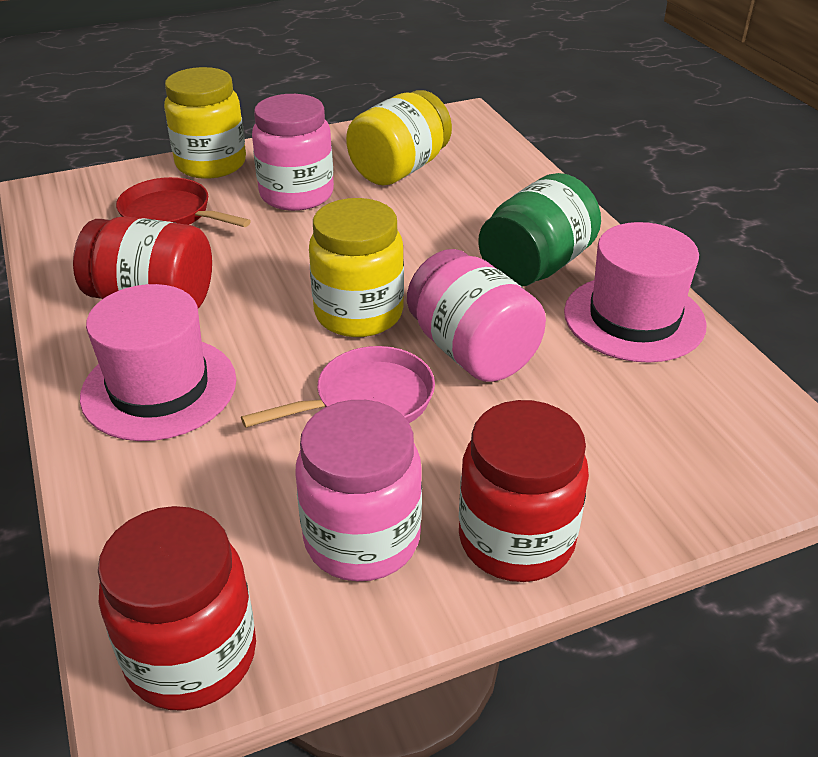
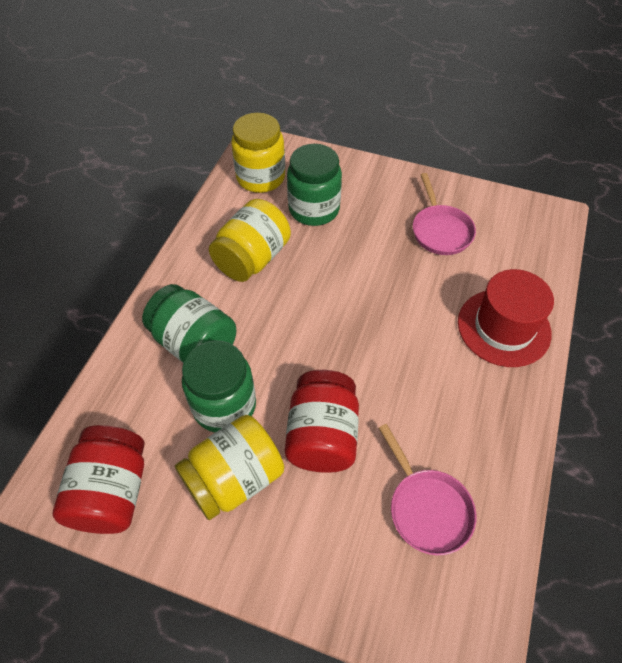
green jar: [478,173,601,287] = 1 -> [142,284,236,362] [182,340,256,432] [287,144,342,226] = 3
pink hat: [80,284,236,441] [564,222,707,363] = 2 -> none = 0
pink jar: [252,94,334,211] [295,400,422,581] [407,249,546,382] = 3 -> none = 0
pink pan: [241,346,435,428] = 1 -> [379,424,476,555] [413,173,476,255] = 2
red hat: none = 0 -> [458,269,554,367] = 1
red jar: [73,216,212,308] [98,506,256,710] [459,400,589,582] = 3 -> [53,425,145,534] [285,370,359,473] = 2
red pan: [116,177,251,227] = 1 -> none = 0

